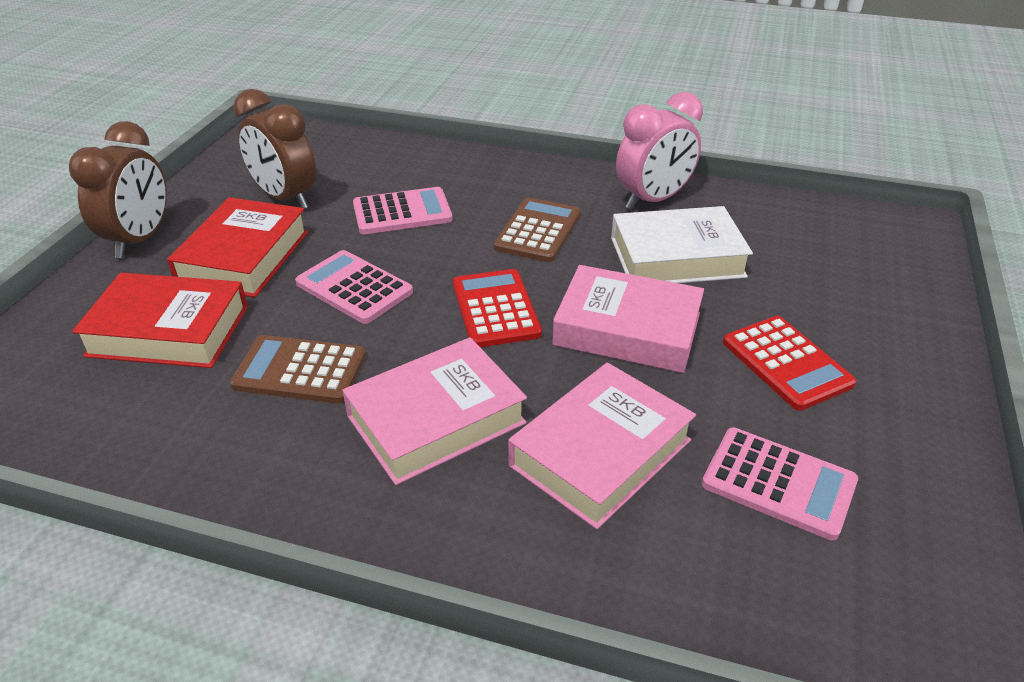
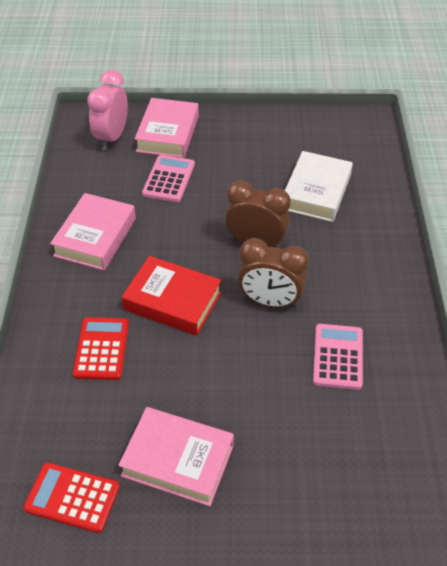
brown calculator: [230,335,366,403] [493,197,581,262] = 2 -> none = 0
pink calculator: [295,250,413,324] [353,187,453,234] [702,427,858,541] = 3 -> [142,155,195,202] [313,324,363,390] = 2
red book: [72,273,248,368] [167,197,308,297] = 2 -> [122,256,222,336] = 1

